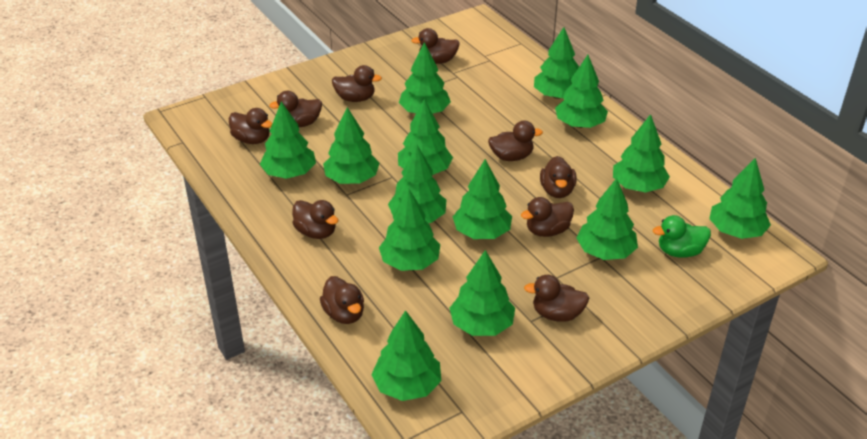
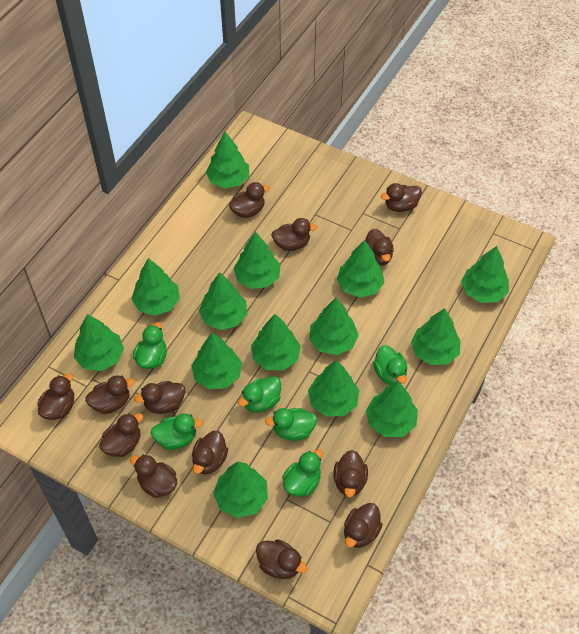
brown duck: [229,108,272,144] [269,91,322,127] [292,200,338,239] [320,276,364,324] [332,65,382,102] [411,28,460,64] [488,121,543,161] [521,197,574,237] [524,275,589,322] [540,156,577,198] = 10 -> [37,373,74,420] [85,375,135,414] [99,413,143,457] [130,454,177,498] [134,381,185,414] [192,431,228,475] [229,182,270,218] [256,539,307,579] [271,218,317,251] [333,450,368,498] [344,503,383,548] [365,229,394,266] [381,183,422,212] = 13
green duck: [653,215,711,258] = 1 -> [133,322,167,369] [150,413,203,450] [238,376,281,412] [265,408,317,441] [282,449,323,497] [373,345,407,385] = 6

